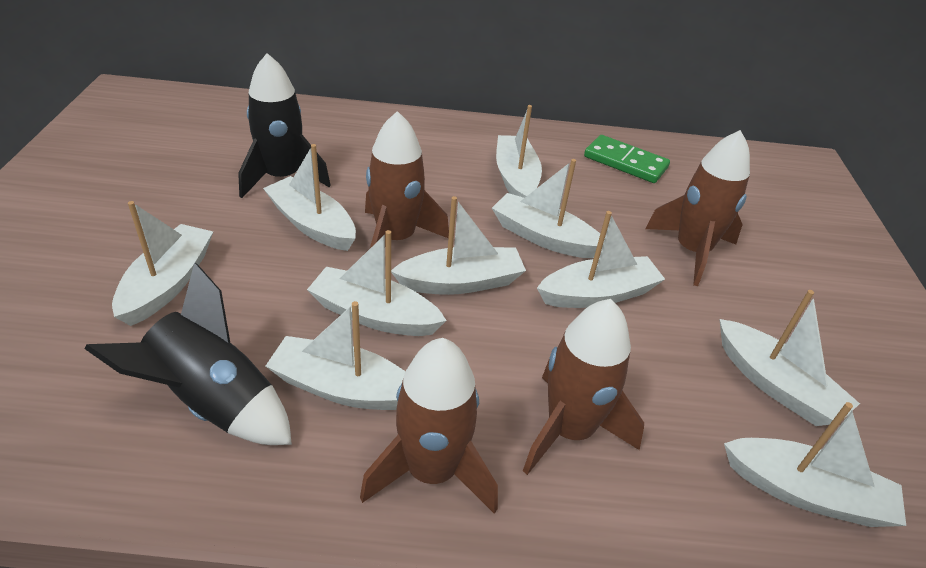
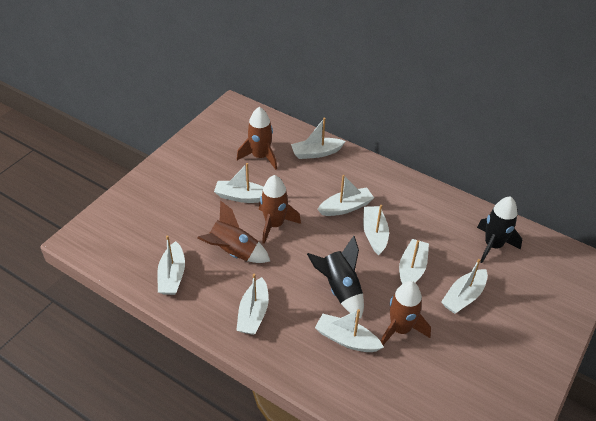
green domino: [584,135,670,183] = 1 -> none = 0
white boat: [112,201,213,326] [263,144,356,251] [266,301,405,410] [307,230,447,336] [391,196,526,295] [492,159,605,258] [496,105,542,198] [537,211,665,308] [719,290,860,426] [724,402,906,527] = 10 -> [157,236,185,295] [214,163,263,203] [236,274,269,335] [291,118,346,159] [315,309,384,352] [317,175,374,216] [363,205,389,255] [399,239,429,284] [441,259,488,314] = 9

